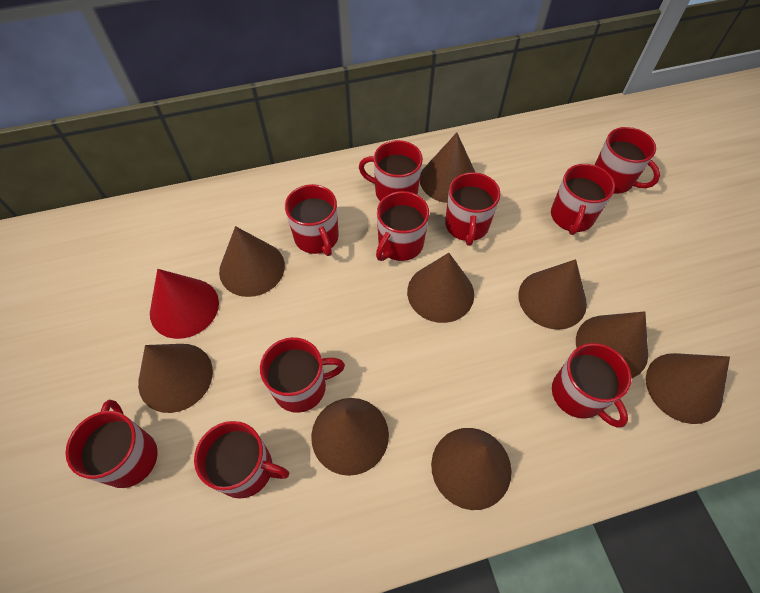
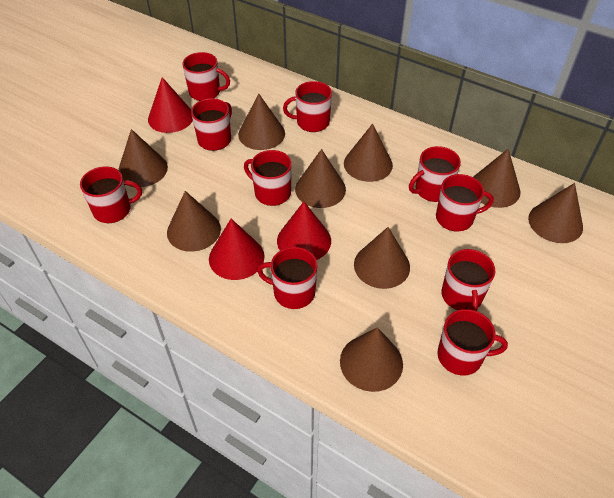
red cone: [150,269,219,339] = 1 -> [148,77,193,133] [209,219,265,280] [277,202,331,260] = 3

